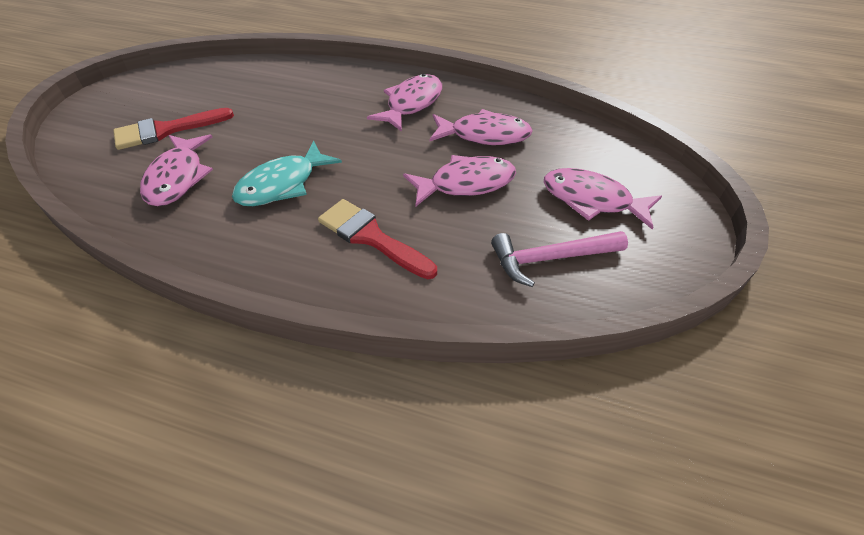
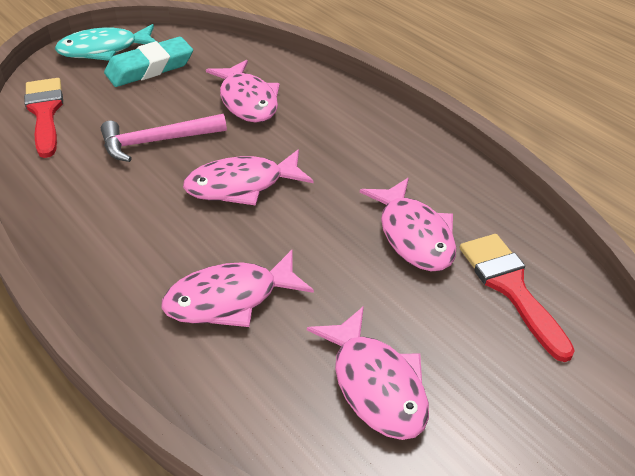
turquoise eraser: none = 0 -> [104,37,193,87] = 1

